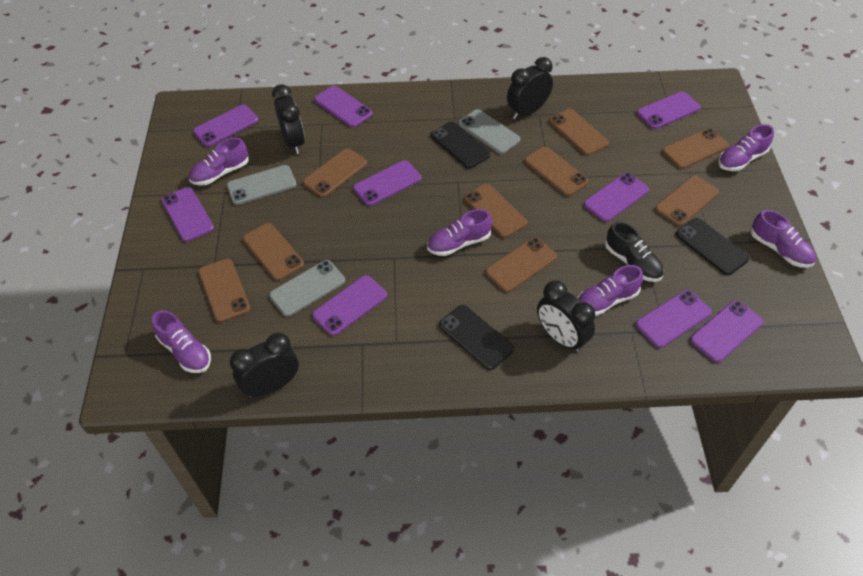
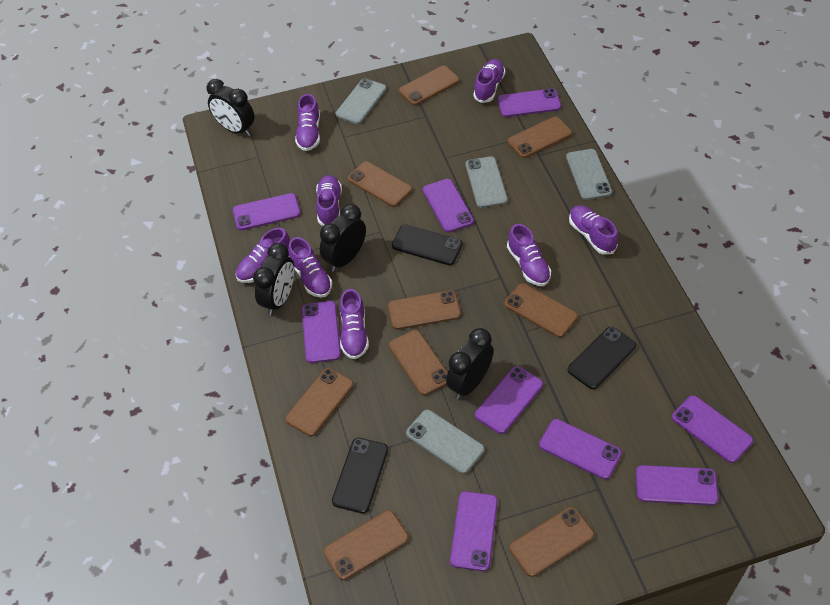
black shoe: [605,222,664,282] = 1 -> none = 0
grey phone: [227,165,296,205] [269,260,345,317] [458,109,520,154] = 3 -> [336,79,387,124] [406,410,485,474] [466,156,508,208] [566,149,612,200] = 4
purple shoe: [152,310,211,373] [189,137,249,185] [427,209,492,256] [577,265,643,316] [718,124,774,171] [751,210,816,268] = 6 -> [236,228,290,283] [288,237,332,298] [295,94,320,151] [316,175,342,226] [340,289,369,359] [473,59,505,103] [507,224,551,286] [569,205,618,255] = 8

